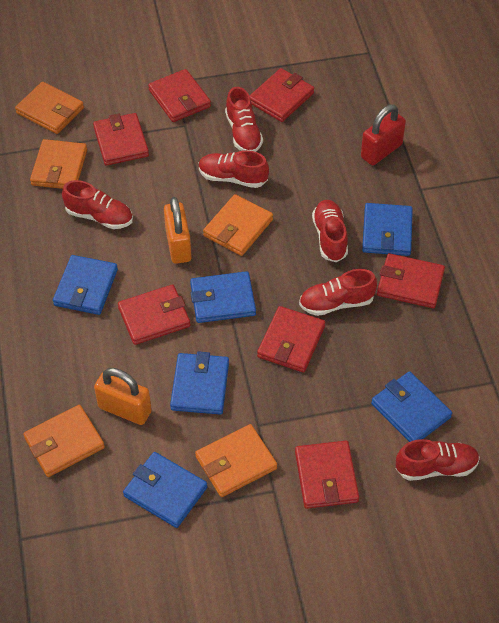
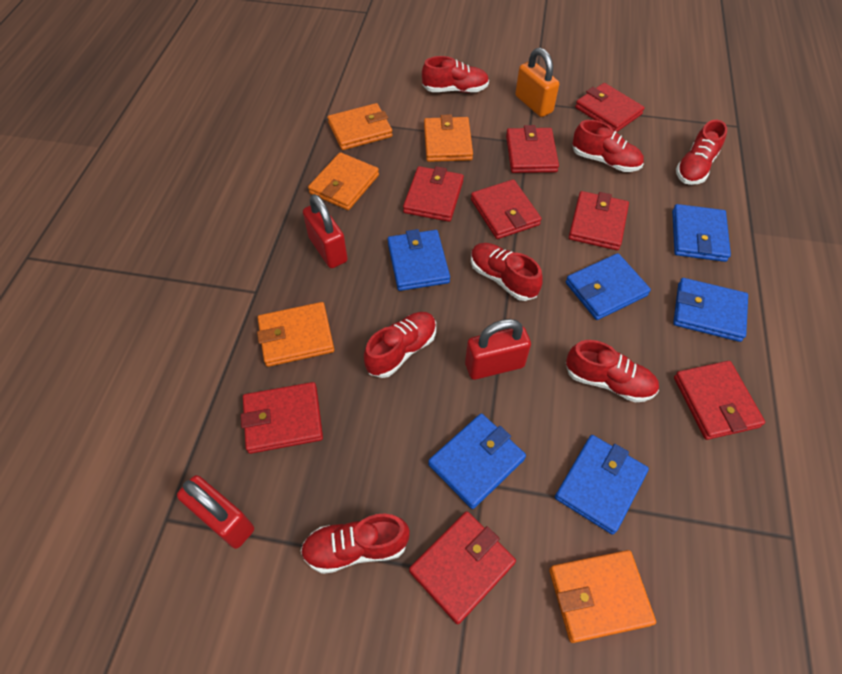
orange padlock: [94,368,152,425] [164,197,192,264] = 2 -> [515,48,559,117] = 1
red padlock: [361,104,406,165] = 1 -> [177,475,254,549] [303,194,348,268] [465,319,531,380] = 3
red shoe: [62,180,133,229] [199,150,269,188] [225,87,263,152] [299,269,377,316] [312,200,348,262] [396,439,480,481] = 6 -> [301,513,410,574] [364,312,436,378] [422,56,489,93] [471,243,543,301] [566,340,659,402] [573,120,644,172] [676,120,727,185] = 7
red wallet: [93,113,149,166] [118,284,190,345] [148,69,211,122] [249,68,314,122] [257,306,325,372] [295,441,359,509] [377,253,445,308] = 7 -> [241,382,323,454] [403,166,464,222] [409,511,516,624] [471,179,542,239] [506,125,559,173] [569,191,629,250] [575,83,645,132] [674,361,765,440] = 8

